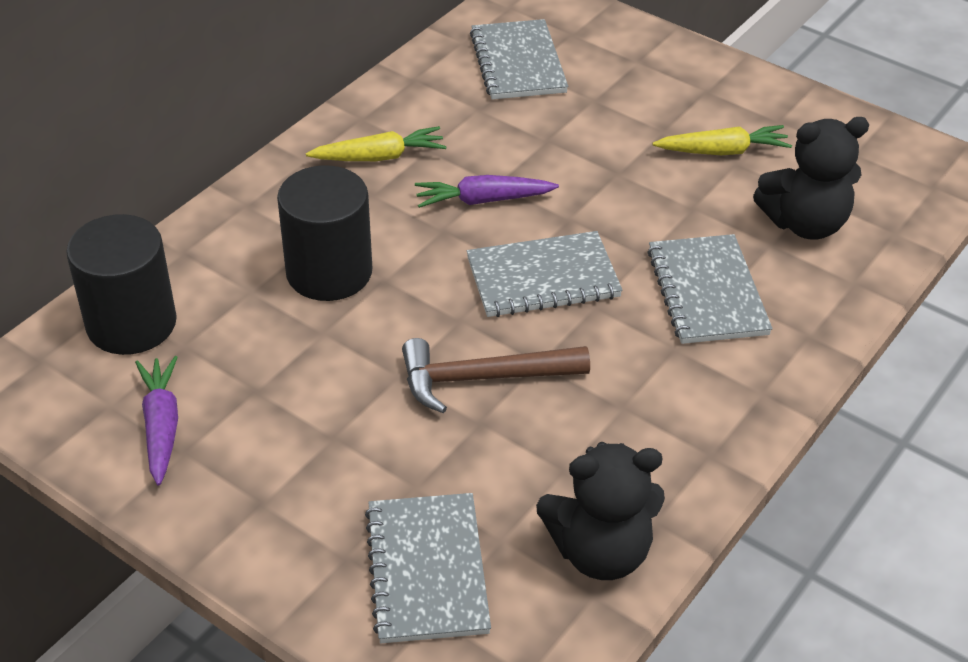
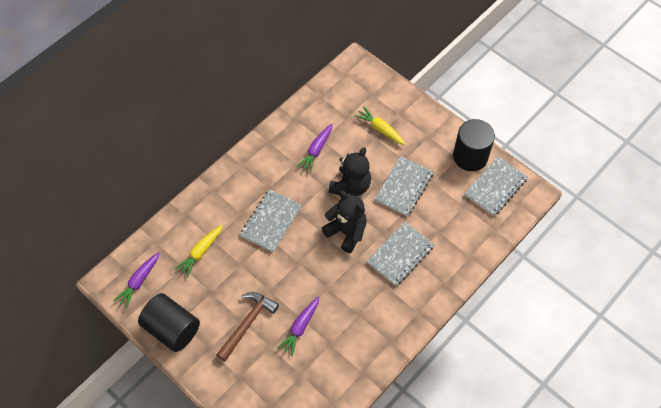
purple carrot: [135,356,178,486] [415,175,559,208] = 2 -> [113,252,160,309] [277,296,319,357] [297,124,333,173] = 3

